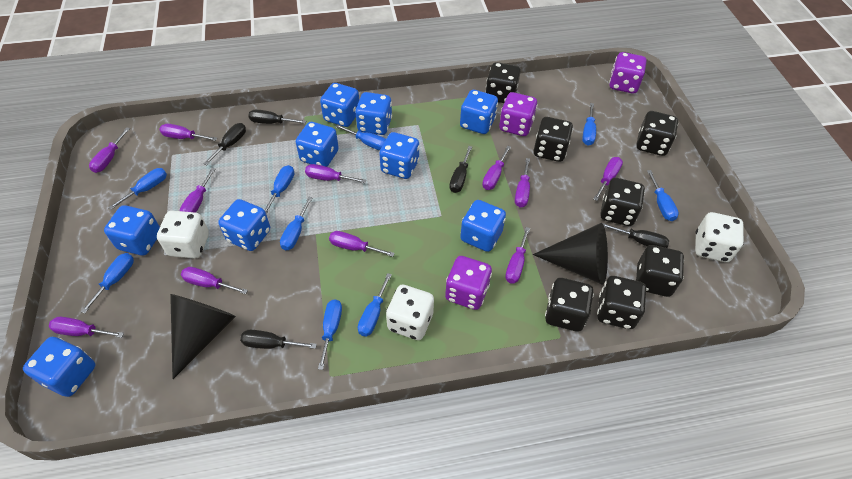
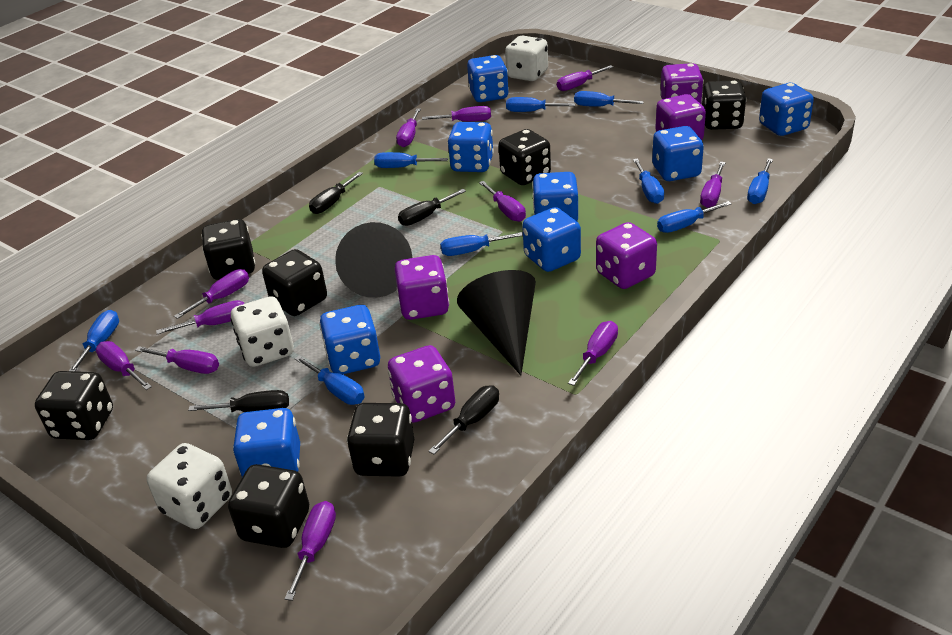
black screwdriver: [203,123,246,165] [240,330,317,349] [248,110,306,124] [449,146,472,193] [602,223,669,248] = 5 -> [188,390,289,412] [309,172,363,214] [398,189,466,226] [429,385,499,454] = 4
blue dice: [23,337,96,397] [104,205,160,256] [218,199,270,251] [296,122,339,167] [320,83,359,127] [355,92,392,135] [379,132,419,179] [460,90,498,134] [460,200,506,252] = 9 -> [233,408,300,477] [319,305,380,374] [447,122,494,172] [467,55,509,102] [522,207,581,272] [532,172,578,221] [652,126,704,181] [759,83,814,136] = 8
purple dice: [445,256,492,310] [499,92,538,136] [609,52,647,93] = 3 -> [388,345,455,423] [394,255,449,320] [596,222,657,289] [655,94,706,140] [660,63,704,104] = 5

